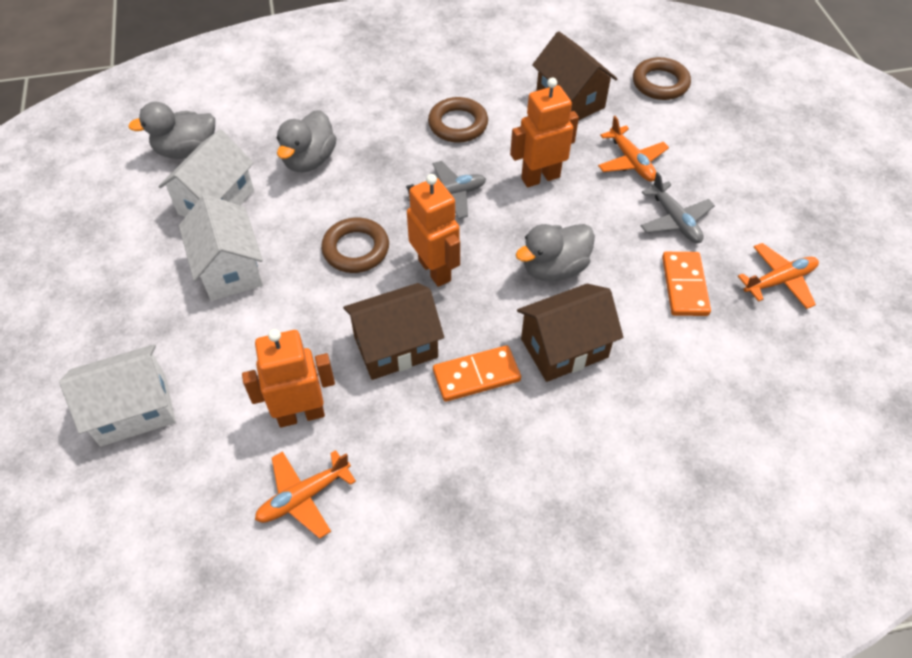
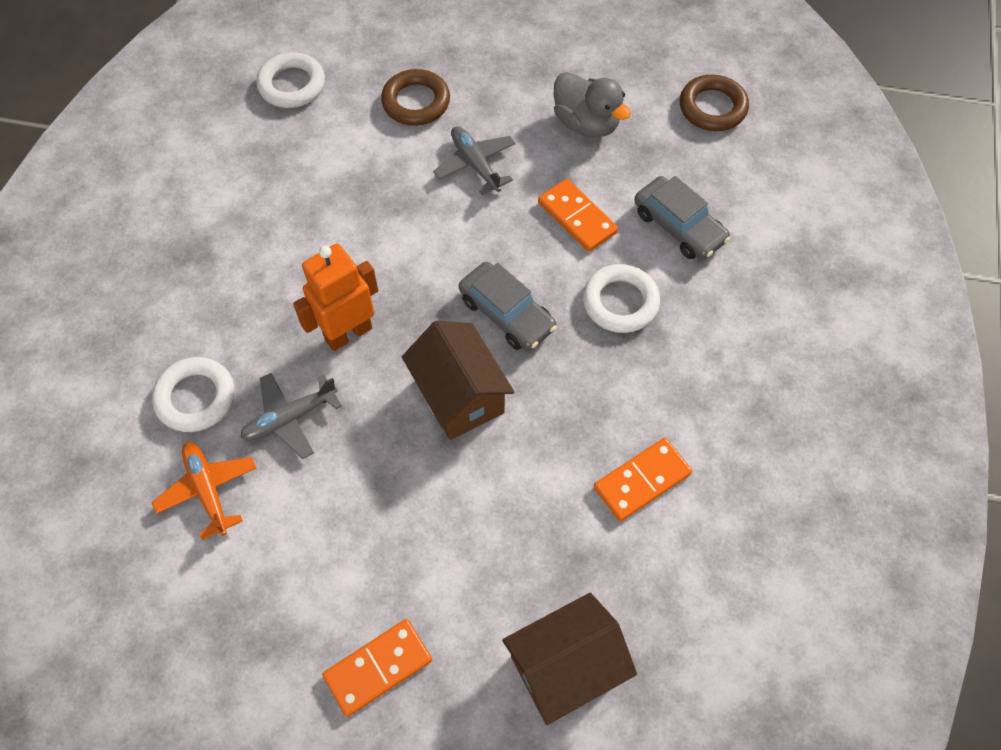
brown house: [343,283,444,380] [517,284,623,382] [532,31,617,121] = 3 -> [402,321,514,440] [502,593,637,725] = 2
brown ring: [321,218,389,273] [428,97,488,143] [633,57,691,100] = 3 -> [381,69,450,126] [680,74,749,131] = 2
grey car: none = 0 -> [459,262,557,351] [634,176,730,260] = 2
grey duck: [128,102,215,159] [277,110,336,173] [516,224,595,282] = 3 -> [553,72,631,138] = 1
orange domino: [433,345,521,402] [662,252,711,316] = 2 -> [322,619,432,717] [538,179,618,252] [594,438,692,521] = 3
orange plane: [255,450,356,539] [598,116,669,182] [738,243,819,309] = 3 -> [152,442,256,540] = 1
orange robot: [242,329,335,427] [407,174,460,287] [510,77,579,187] = 3 -> [293,244,378,351] = 1
white house: [59,344,176,447] [158,130,254,217] [179,194,263,301] = 3 -> none = 0
white ring: none = 0 -> [152,357,234,432] [256,52,325,108] [583,264,660,333] = 3

